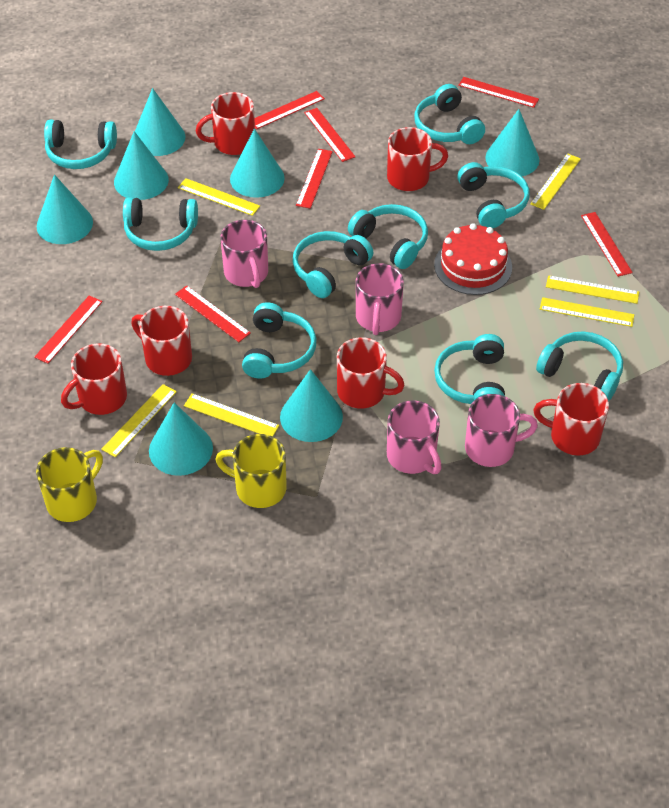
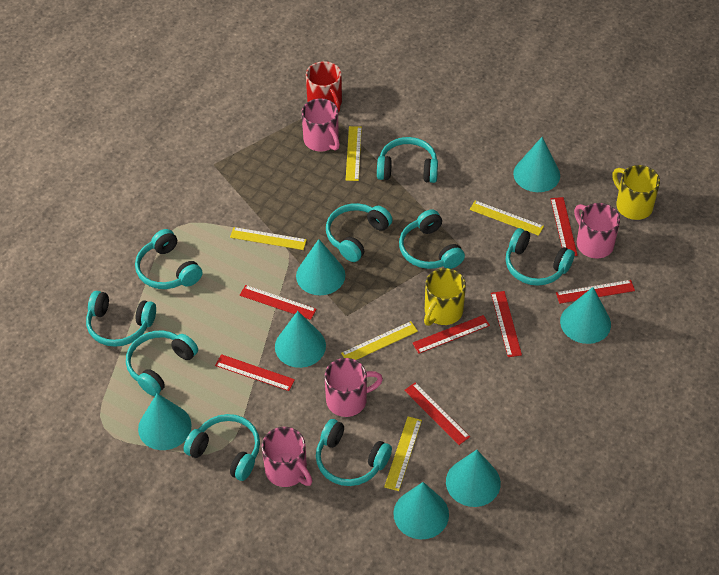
red cake: [434,223,512,295] = 1 -> none = 0
red mug: [61,343,127,415] [131,306,192,376] [196,92,255,155] [337,337,405,409] [387,127,448,191] [533,383,609,455] = 6 -> [306,61,342,112] = 1
yellow ruler: [101,384,177,457] [178,178,260,216] [184,393,279,437] [530,153,581,210] [540,297,634,327] [546,275,639,304] = 6 -> [230,227,307,250] [341,321,418,360] [346,126,362,181] [384,417,422,491] [470,200,544,236] = 5

